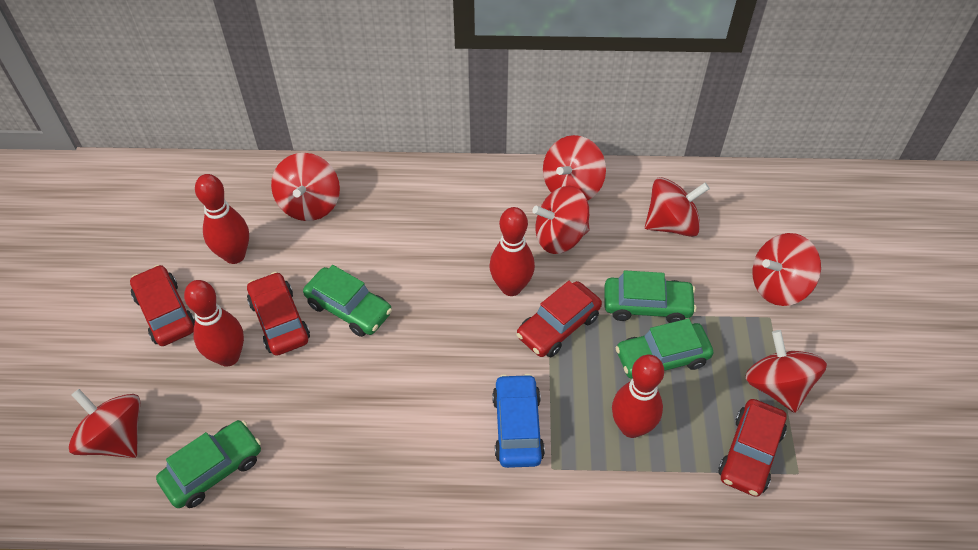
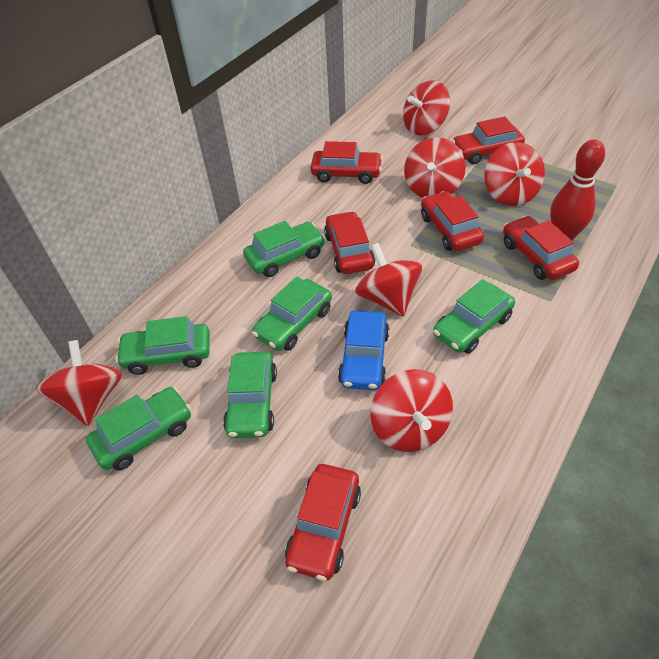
green car: [156,420,261,508] [303,265,392,337] [605,270,697,323] [615,319,713,379] = 4 -> [86,387,191,471] [115,316,210,375] [223,352,277,438] [243,221,325,277] [252,277,332,351] [433,279,515,354] = 6
red bowling pin: [184,280,244,367] [195,174,249,264] [489,207,535,296] [612,354,664,438] = 4 -> [550,140,605,240] = 1
red car: [130,265,195,346] [247,272,310,356] [516,281,602,357] [718,399,787,497] = 4 -> [285,464,361,581] [310,141,383,184] [324,211,375,274] [421,191,484,251] [452,116,525,164] [503,216,579,280] = 6
red spinning top: [69,389,140,458] [271,153,340,221] [532,186,590,254] [543,135,606,200] [645,177,710,237] [745,330,827,413] [752,233,821,306] = 7 -> [36,340,122,426] [355,243,422,317] [370,369,453,452] [403,80,450,136] [404,137,466,198] [484,142,545,206] = 6

